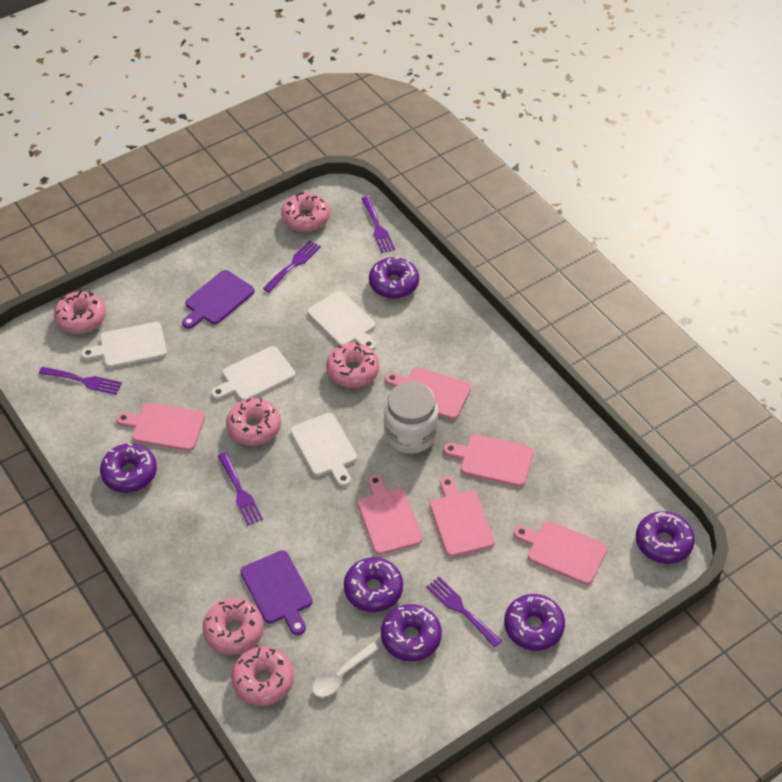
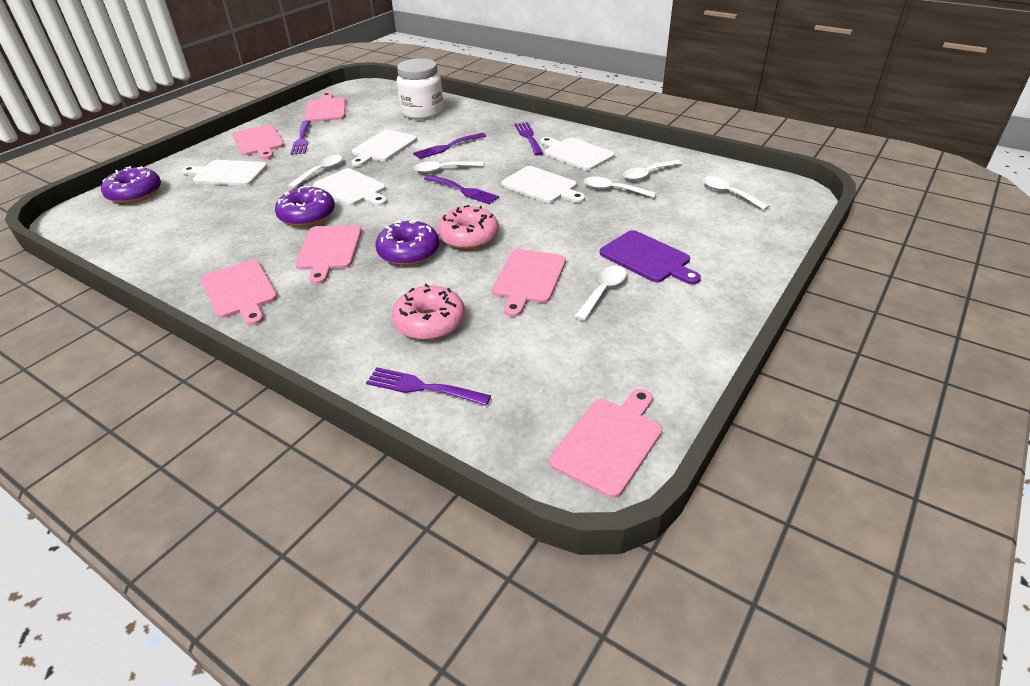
pink donut: [54,290,106,334] [203,598,264,655] [226,398,281,446] [231,646,294,706] [281,193,330,232] [326,342,379,388] = 6 -> [392,283,465,340] [437,205,499,249] = 2
purple cutting board: [182,270,255,329] [240,550,313,635] = 2 -> [600,230,701,285] = 1
purple donut: [100,443,157,493] [344,557,403,612] [369,257,419,299] [381,604,442,661] [504,594,565,651] [636,511,695,564] = 6 -> [101,166,161,204] [275,186,335,227] [375,220,440,265] = 3
white cutting board: [81,322,167,368] [211,346,296,401] [290,413,357,487] [307,291,376,350] = 4 -> [182,160,268,186] [313,168,387,206] [351,130,417,167] [501,166,585,203] [540,137,615,171] = 5
white spoon: [312,642,379,697] = 1 -> [288,155,342,188] [414,161,483,173] [574,266,627,321] [584,177,656,198] [623,160,682,180] [702,176,770,210] = 6

